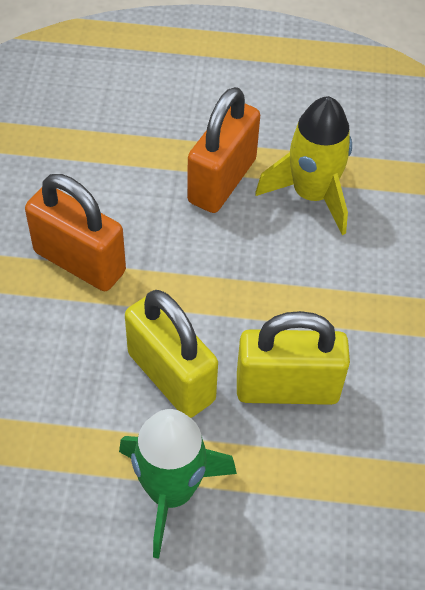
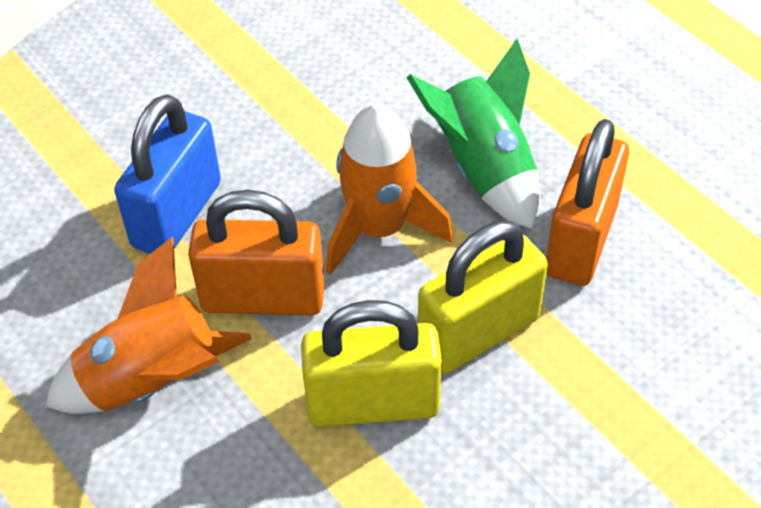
blue padlock: none = 0 -> [114,94,221,254] = 1
orange rocket: none = 0 -> [46,237,252,414] [326,104,453,275] = 2
yellow rocket: [255,96,352,235] = 1 -> none = 0

